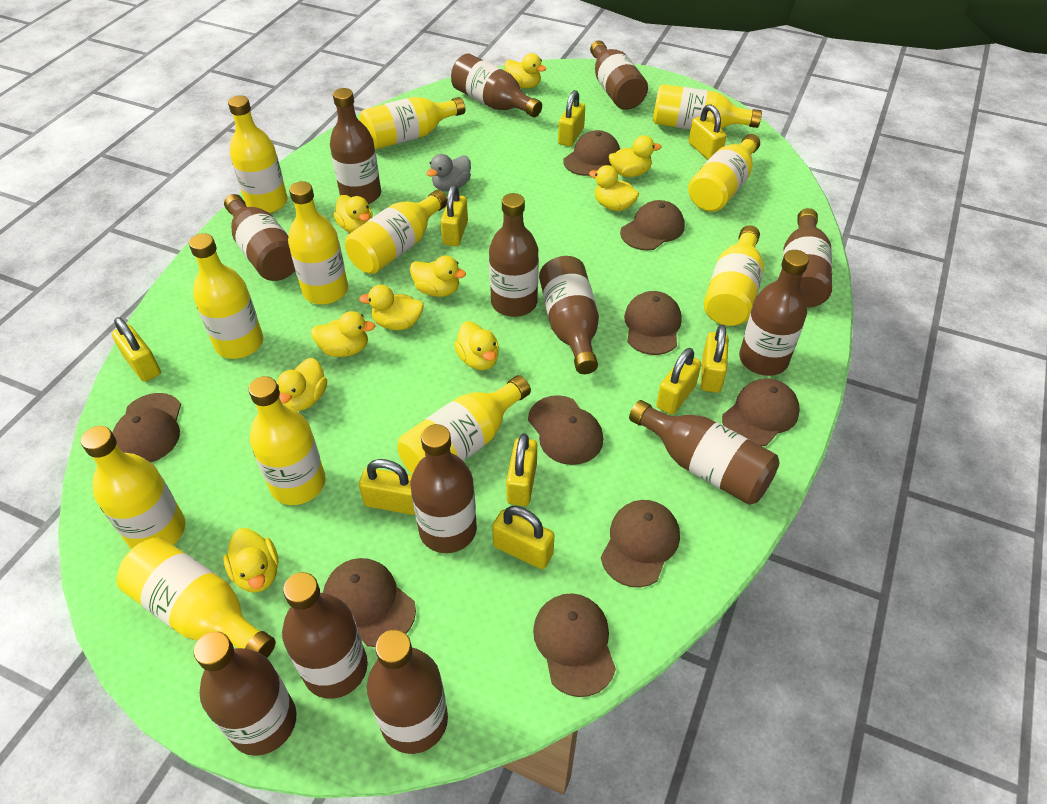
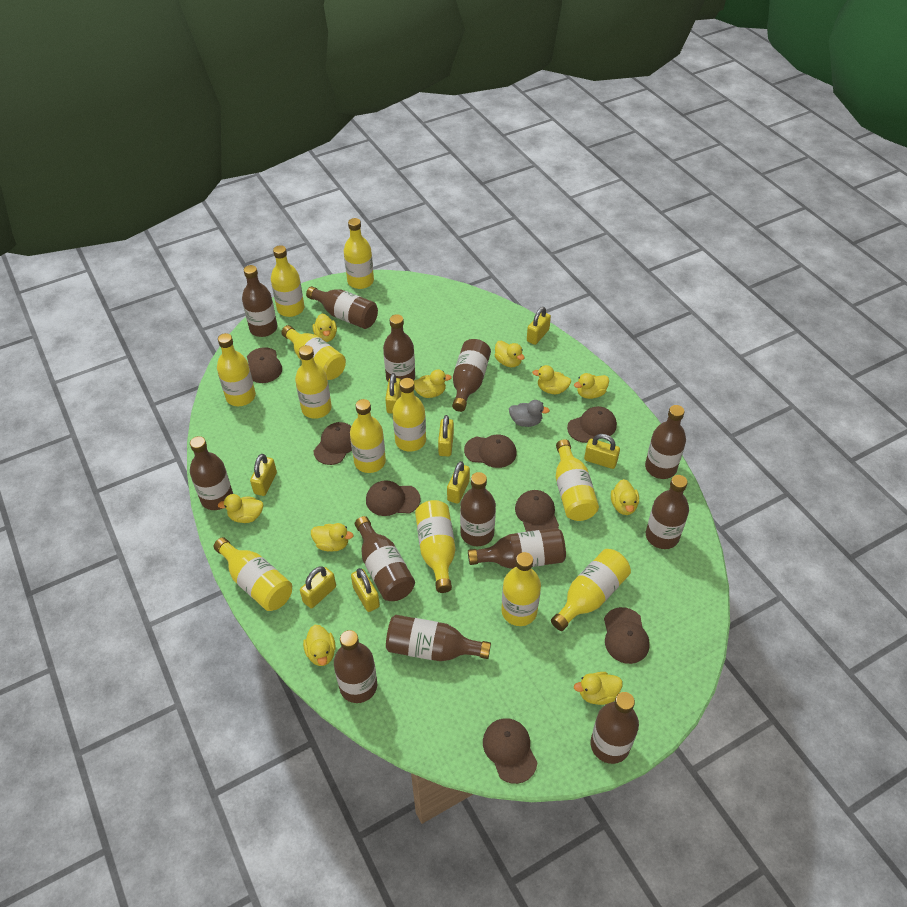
brown cap: [113,393,181,463] [323,558,416,647] [528,395,603,465] [533,593,616,697] [563,130,620,176] [601,500,680,588] [620,200,684,250] [624,291,682,355] [722,379,800,446] = 9 -> [247,347,282,383] [313,422,352,465] [366,480,421,516] [464,434,517,468] [483,718,537,784] [515,490,559,532] [567,406,617,443] [604,607,650,664] = 8
yellow padlock: [112,317,161,382] [359,459,415,515] [441,185,468,246] [492,506,555,569] [506,433,537,506] [558,90,585,147] [656,348,701,415] [689,104,727,160] [700,324,729,393] = 9 -> [250,454,277,496] [300,566,336,608] [351,568,380,612] [385,373,401,414] [438,415,454,457] [447,461,470,504] [527,307,551,345] [584,434,620,469] = 8

